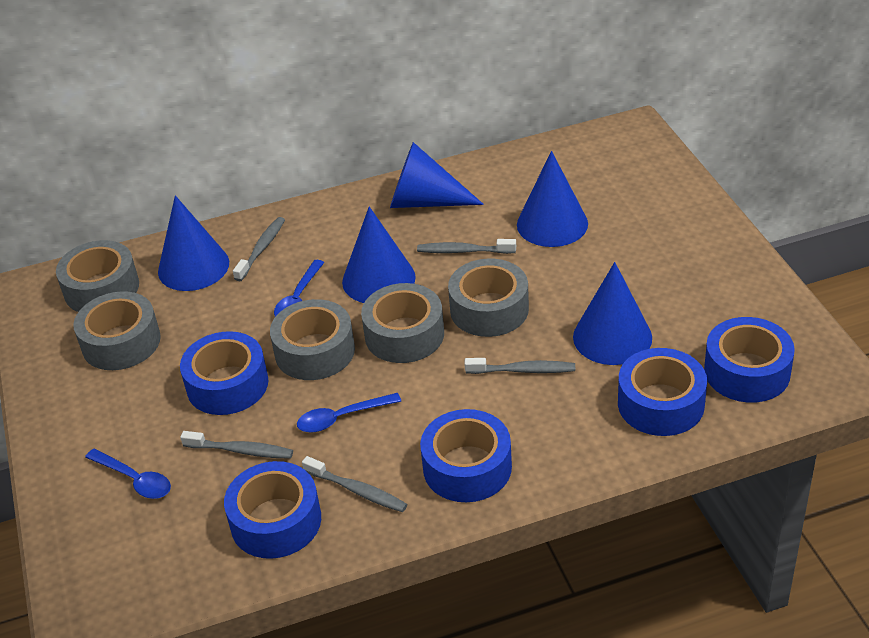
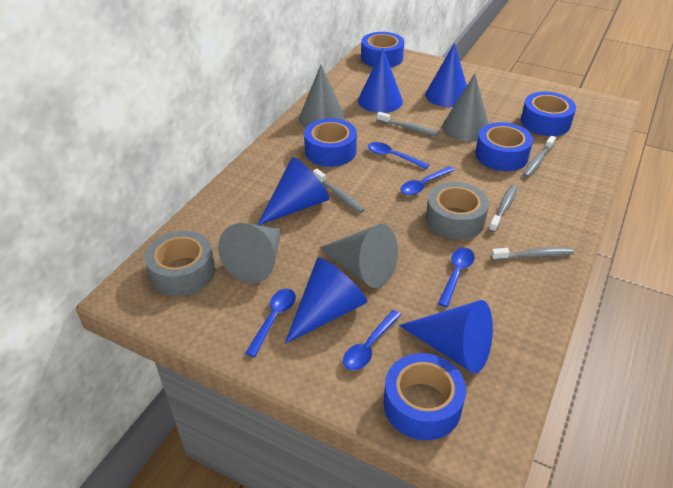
blue spoon: [85,449,171,499] [274,260,325,317] [297,393,401,432] = 3 -> [245,288,296,357] [343,310,401,370] [368,142,429,169] [400,166,454,195] [438,248,475,307] = 5
grey cone: none = 0 -> [218,223,281,283] [299,65,345,128] [319,224,398,288] [442,74,489,142] = 4
grey tape: [56,240,139,312] [73,291,161,370] [270,299,355,380] [361,283,444,363] [448,259,529,337] = 5 -> [145,231,215,296] [426,182,489,240] = 2

